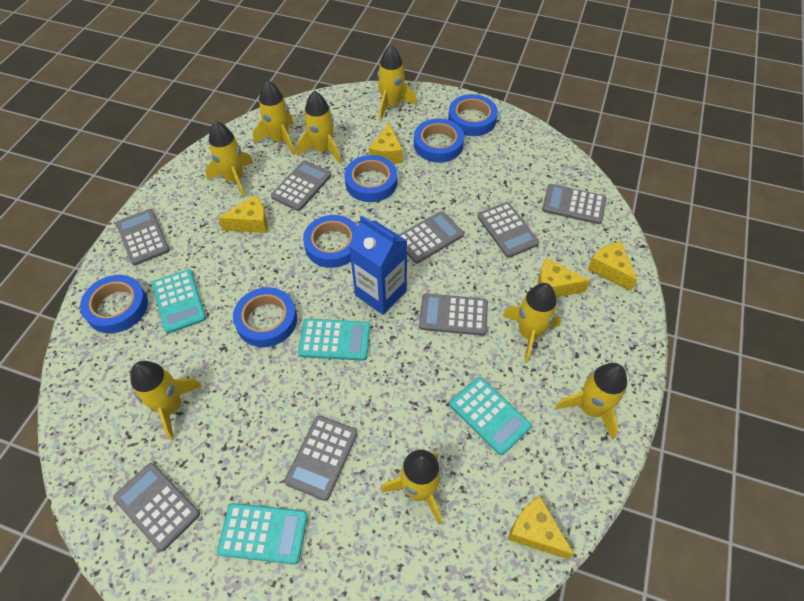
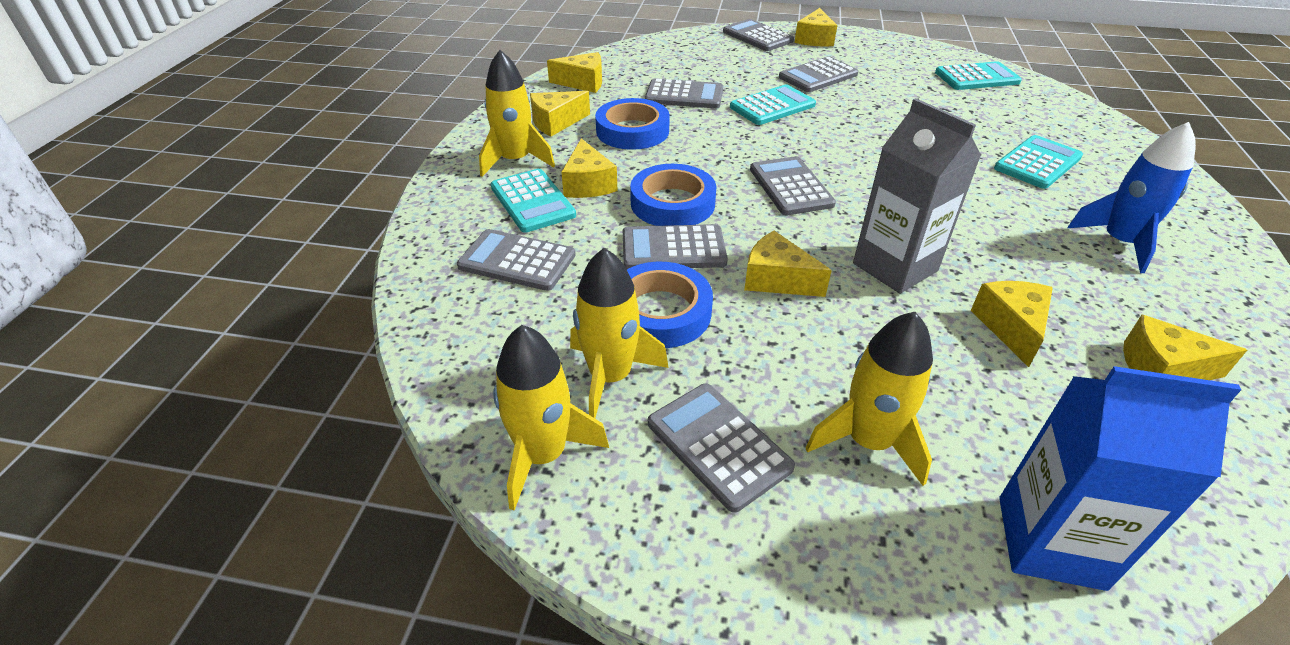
blue rocket: none = 0 -> [1068,122,1196,273] = 1
blue tape: [80,275,148,333] [233,287,297,347] [303,215,358,268] [345,155,397,202] [414,118,464,163] [448,94,498,136] = 6 -> [595,98,670,150] [627,262,713,348] [630,164,717,226] = 3
grey calculator: [113,463,200,551] [116,209,170,265] [271,160,331,211] [285,415,357,501] [399,211,464,263] [419,293,488,336] [478,202,539,258] [542,184,606,224] = 8 -> [457,229,575,291] [623,224,728,269] [645,79,723,108] [648,383,795,513] [723,19,794,51] [750,156,836,215] [779,56,858,92] = 7
grey carton: none = 0 -> [853,98,981,294] = 1
yellow cheese: [218,195,268,233] [369,123,403,164] [508,496,574,559] [537,258,591,297] [588,242,637,291] = 5 -> [530,91,590,136] [547,52,602,93] [561,138,617,198] [744,231,832,297] [794,8,838,47] [971,281,1053,367] [1123,315,1247,380] = 7
yellow rocket: [131,361,202,440] [205,121,253,198] [253,80,295,155] [296,91,342,164] [377,45,417,121] [381,450,442,524] [503,283,561,363] [555,363,627,440] = 8 -> [479,50,555,177] [493,325,609,511] [570,248,669,418] [806,312,933,486] = 4

